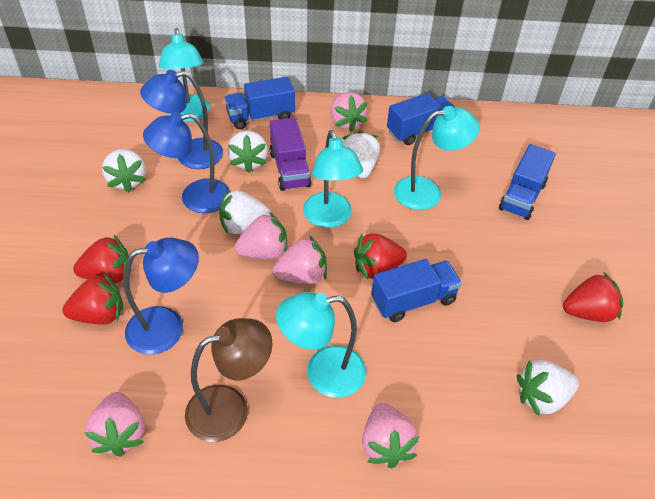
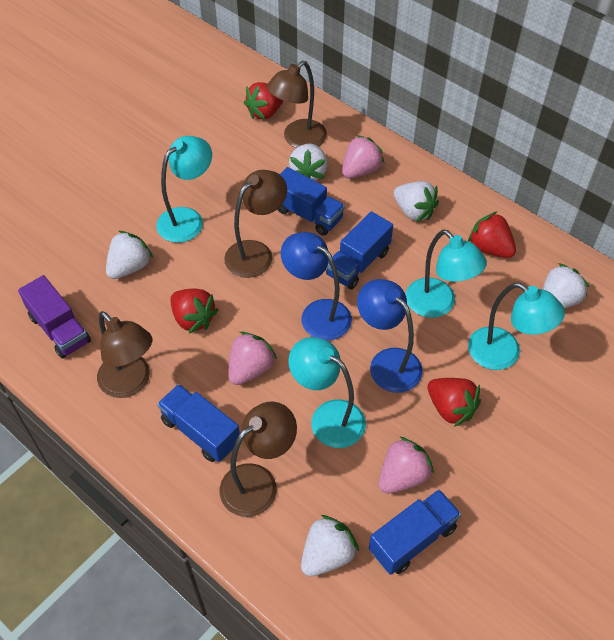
blue lamp: [124,238,199,355] [140,70,223,169] [143,112,230,213] = 3 -> [281,232,352,341] [357,279,423,393] = 2
brown lamp: [185,318,273,442] = 1 -> [97,311,152,398] [220,402,297,517] [224,170,287,278] [266,61,327,148] = 4
pink strawberry: [84,392,145,457] [234,212,287,259] [272,235,327,284] [330,92,368,132] [362,403,419,468] = 5 -> [228,332,277,385] [342,135,384,179] [379,436,434,493] = 3

